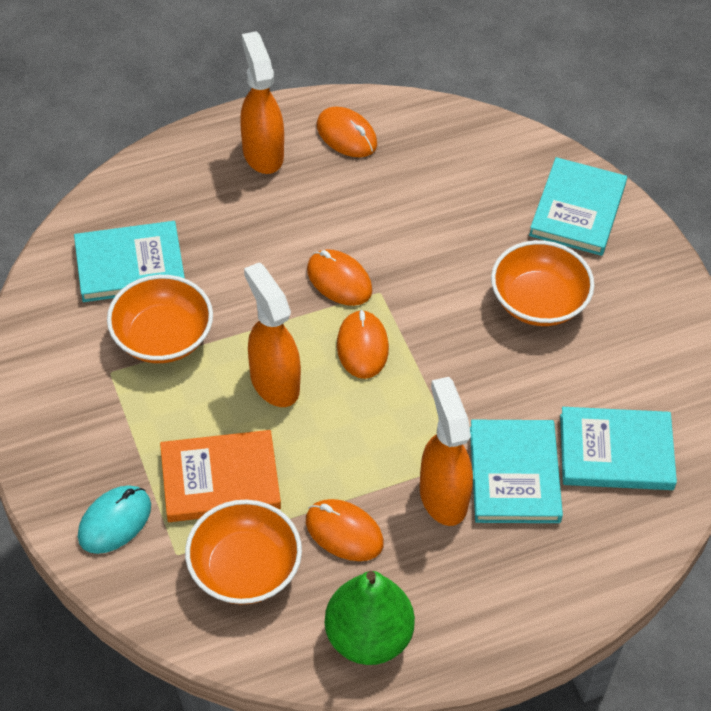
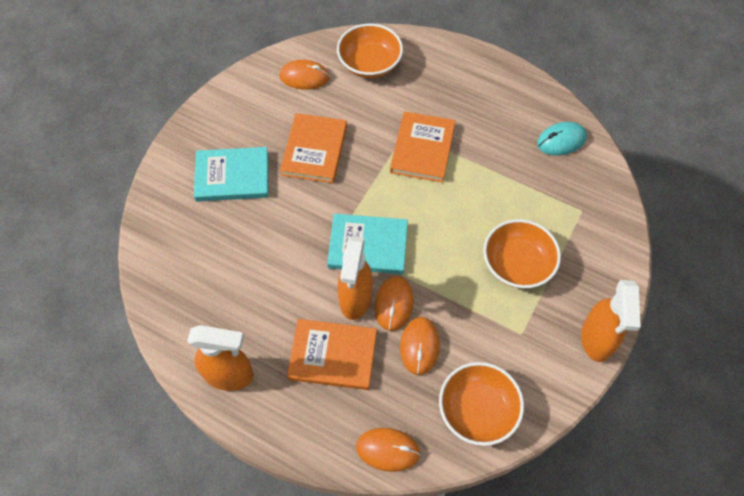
green pear: [325,571,415,665] = 1 -> none = 0
orange book: [160,430,281,522] = 1 -> [280,113,347,183] [287,319,377,390] [390,111,455,183] = 3
turquoise book: [74,221,185,302] [470,420,563,523] [529,157,627,256] [560,407,677,490] = 4 -> [194,147,268,202] [327,214,408,274] = 2

